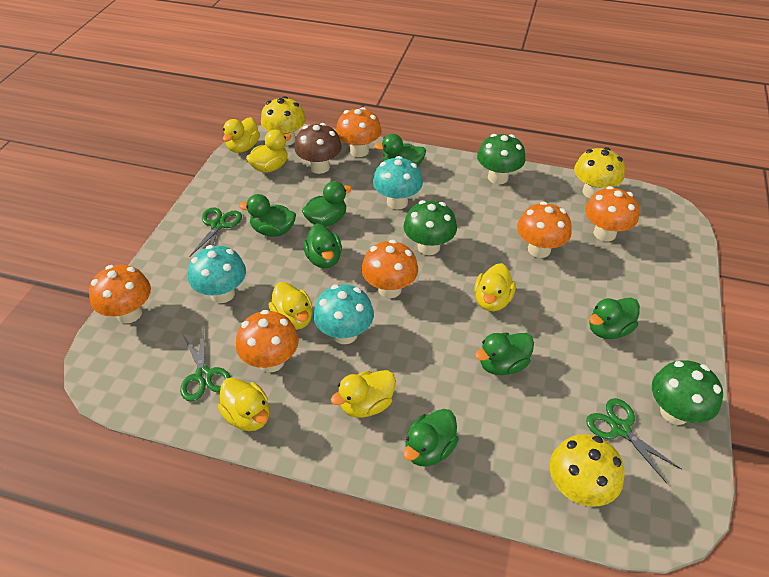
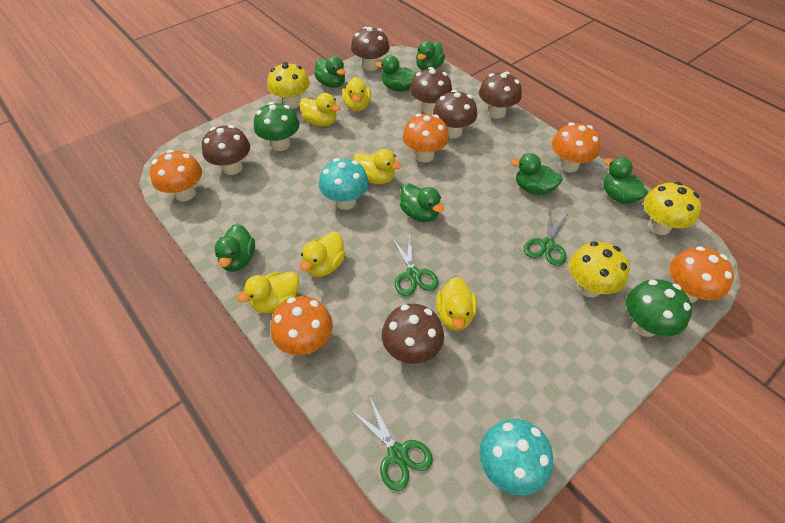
brown mushroom: [294,123,342,174] = 1 -> [202,125,250,175] [351,26,390,71] [382,304,444,364] [410,67,452,114] [433,90,477,139] [479,72,522,119] = 6
green mushroom: [404,200,457,255] [477,134,526,184] [652,360,723,425] = 3 -> [254,102,299,151] [626,279,692,337] = 2
orange mushroom: [89,265,151,323] [236,310,299,372] [336,107,382,157] [362,240,418,298] [517,202,572,258] [585,186,639,241] = 6 -> [150,150,202,202] [270,296,333,355] [403,114,449,162] [552,122,600,173] [669,246,734,303] = 5
turquoise mushroom: [188,245,246,303] [313,284,374,344] [373,156,423,210] = 3 -> [319,158,369,210] [479,419,553,495] = 2

